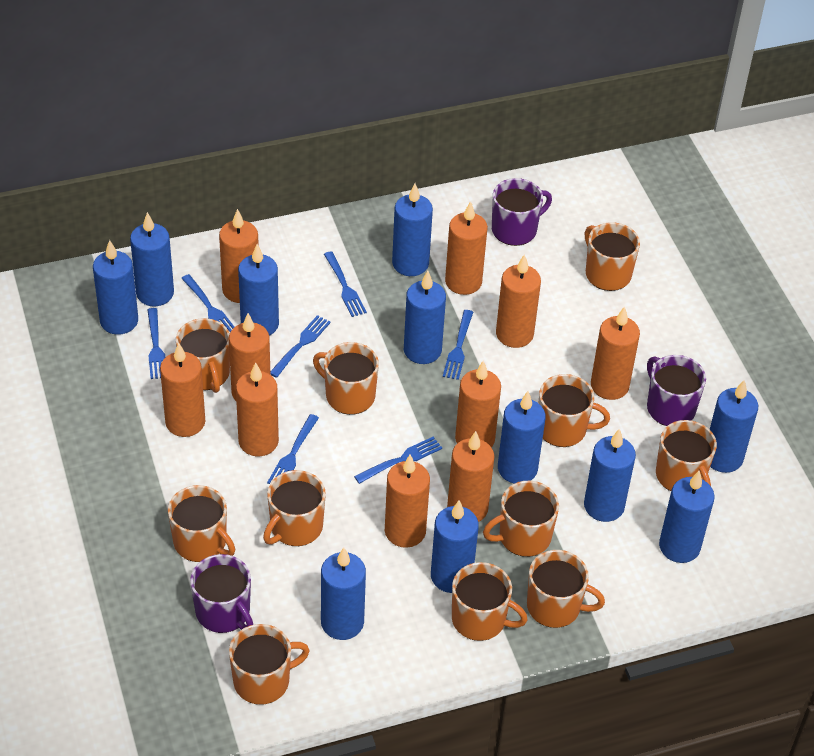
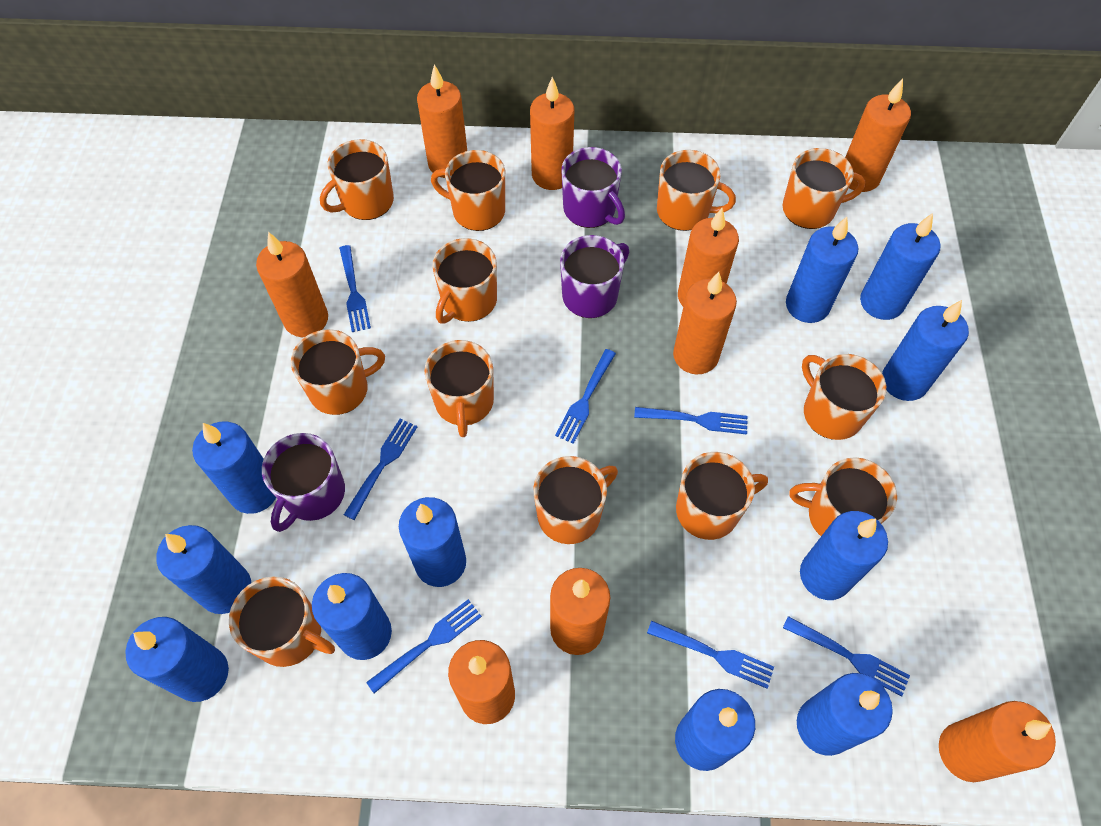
orange candle: [160,343,205,437] [219,209,259,303] [229,313,271,401] [236,362,279,456] [385,455,430,548] [445,201,488,295] [447,431,495,522] [455,361,501,448] [496,254,541,348] [591,306,640,400] = 10 -> [256,232,328,337] [417,64,467,178] [448,640,515,724] [530,77,574,190] [550,568,610,655] [673,272,737,374] [678,208,739,306] [845,79,911,192] [939,701,1056,782] = 9
orange mug: [168,485,235,562] [176,318,230,393] [229,624,310,705] [263,470,326,546] [313,342,379,415] [452,562,528,641] [483,481,559,557] [527,550,605,628] [539,374,610,447] [585,222,640,291] [656,420,717,491] = 11 -> [229,576,335,667] [291,329,385,415] [320,139,394,220] [424,340,494,437] [431,150,505,231] [432,238,497,323] [533,456,618,544] [657,150,736,231] [676,452,768,540] [783,148,865,229] [789,457,897,536] [802,354,886,440] = 12

